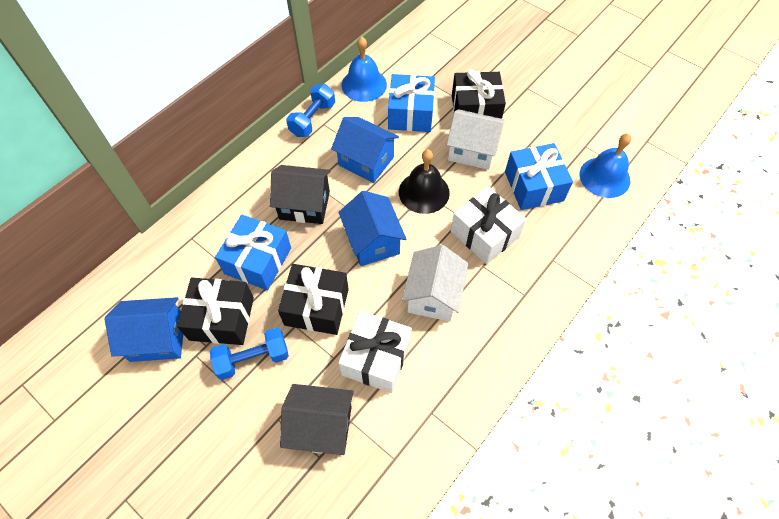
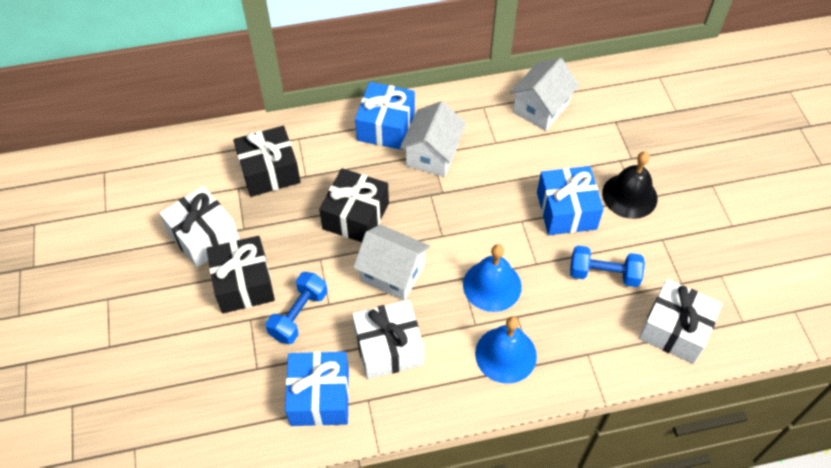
black house: [270,165,331,224] [280,384,354,455] = 2 -> none = 0
blue house: [104,297,183,362] [331,117,399,183] [338,191,406,266] = 3 -> none = 0
white gift: [338,311,412,393] [451,186,526,264] = 2 -> [159,186,240,268] [352,300,424,379] [639,279,722,364] = 3
white house: [402,245,468,322] [447,109,505,170] = 2 -> [353,225,430,301] [400,101,466,177] [510,58,579,131] = 3

